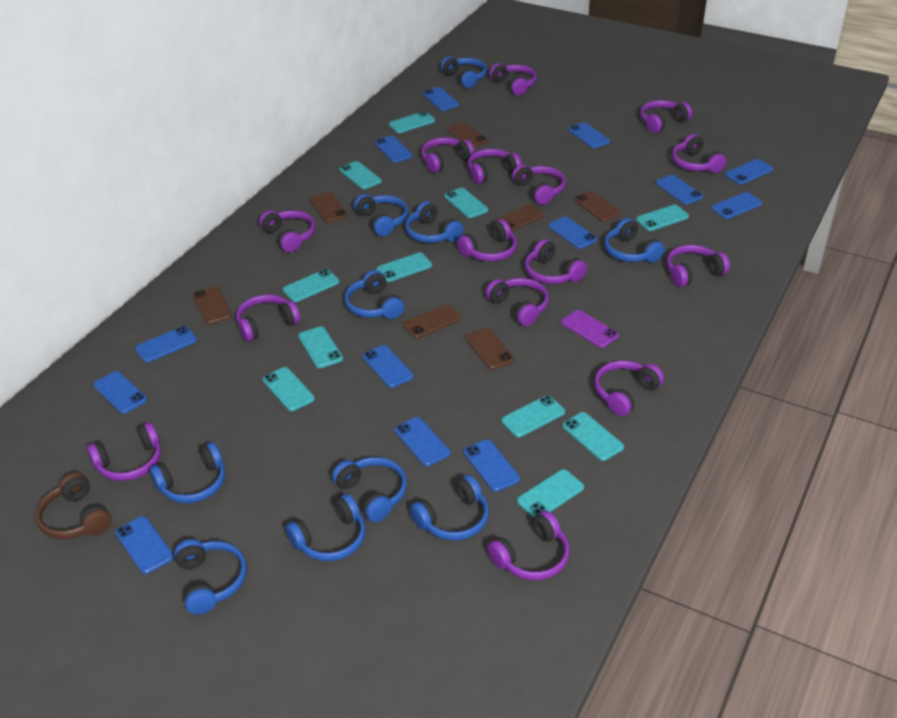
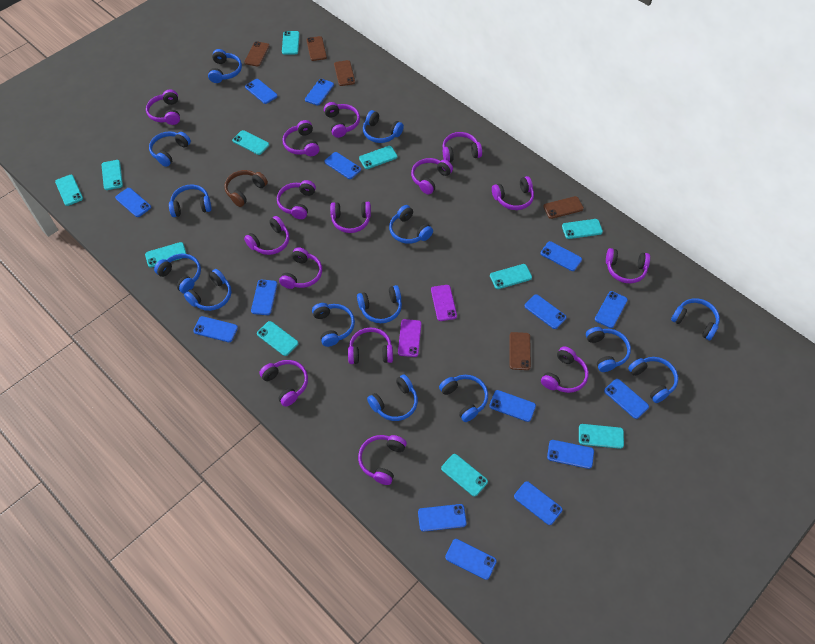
blue headphones: [150,442,225,503] [174,539,247,615] [285,494,366,561] [332,457,407,522] [344,270,404,319] [354,194,408,236] [405,201,463,243] [410,475,489,540] [440,56,487,88] [604,218,665,263] = 10 -> [149,131,191,167] [154,254,201,294] [169,184,212,217] [184,269,231,311] [208,49,242,83] [312,303,355,347] [357,285,402,323] [363,110,404,143] [367,374,418,421] [389,205,433,244] [439,375,488,422] [586,327,631,372] [628,357,678,403] [671,298,720,340] = 14
blue phone: [93,371,147,414] [115,516,174,574] [135,326,197,363] [362,345,413,388] [375,136,412,163] [394,417,451,466] [423,87,459,111] [464,439,520,492] [548,216,597,249] [568,122,610,148] [656,175,703,204] [711,192,762,219] [725,159,773,184] = 13 -> [115,188,151,217] [193,316,238,342] [245,79,277,104] [251,280,277,315] [305,79,334,106] [325,152,361,179] [418,504,467,531] [445,539,497,580] [490,390,536,422] [514,481,562,525] [525,294,567,329] [541,241,582,271] [547,440,594,469] [595,291,628,328] [604,379,649,419] = 15
brown phone: [192,286,232,325] [310,192,348,223] [403,304,461,339] [447,122,488,147] [465,327,514,370] [494,204,545,232] [574,191,621,222] = 7 -> [244,41,269,67] [306,36,327,61] [334,60,355,86] [509,332,531,370] [543,196,584,219] = 5
purple phone: [561,310,619,348] = 1 -> [398,319,421,357] [431,285,457,321] = 2

